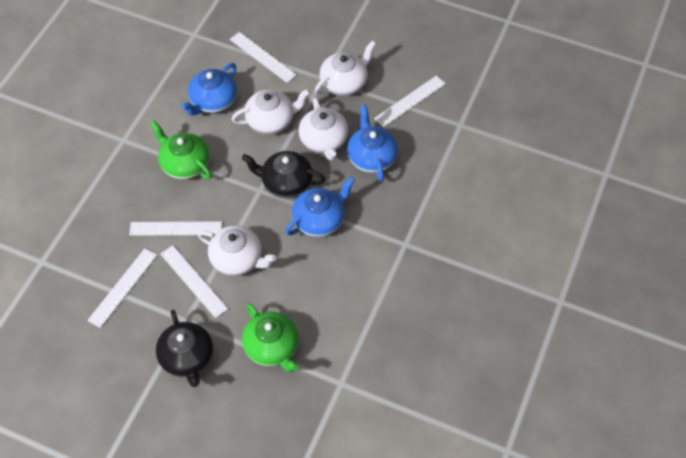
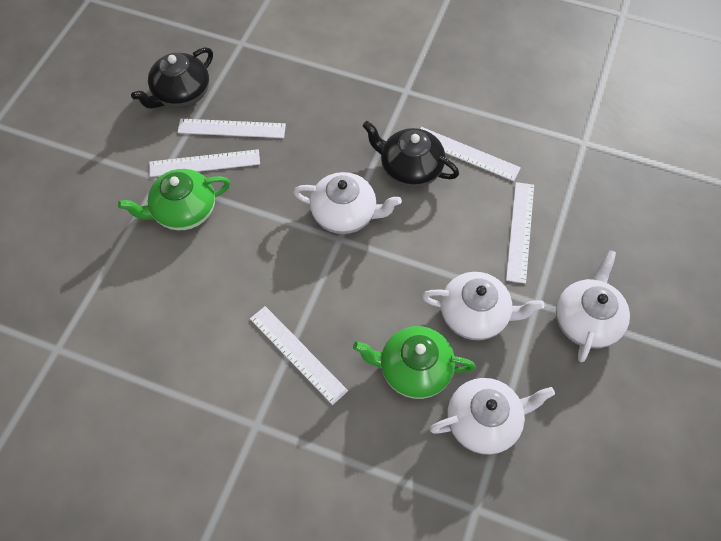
blue teapot: [181,63,237,116] [285,177,355,237] [347,105,398,181] = 3 -> none = 0

